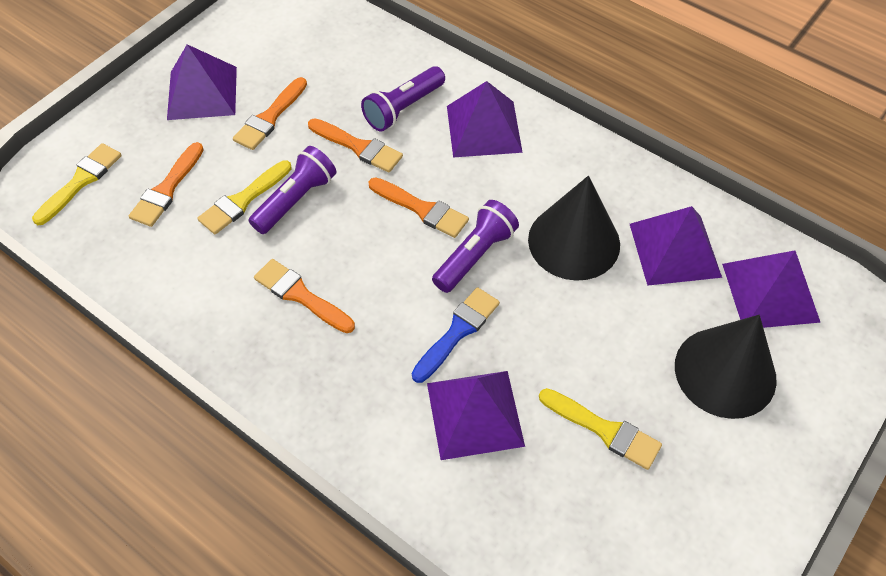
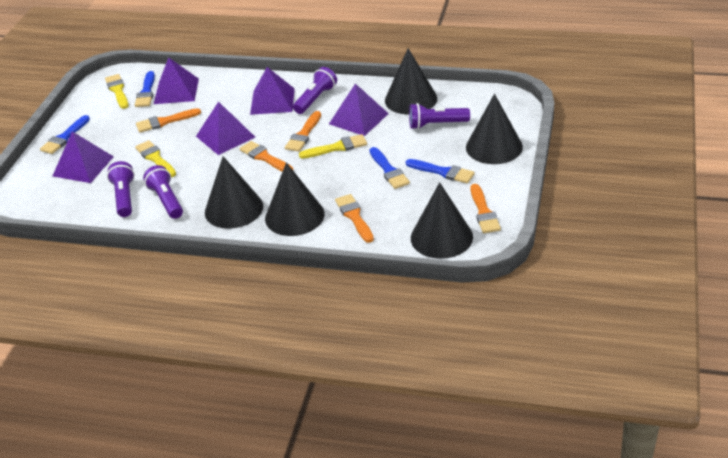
black cone: [528,176,620,281] [675,315,777,419] = 2 -> [205,156,263,229] [265,162,325,236] [385,48,437,114] [411,182,473,259] [466,94,523,164] = 5
blue brush: [412,287,500,383] = 1 -> [40,115,90,154] [135,71,155,107] [370,147,410,189] [406,159,475,183] = 4
purple flashlight: [249,146,336,234] [361,66,445,132] [432,200,519,293] = 3 -> [107,161,135,217] [143,165,183,219] [293,67,337,114] [409,103,470,129] = 4

